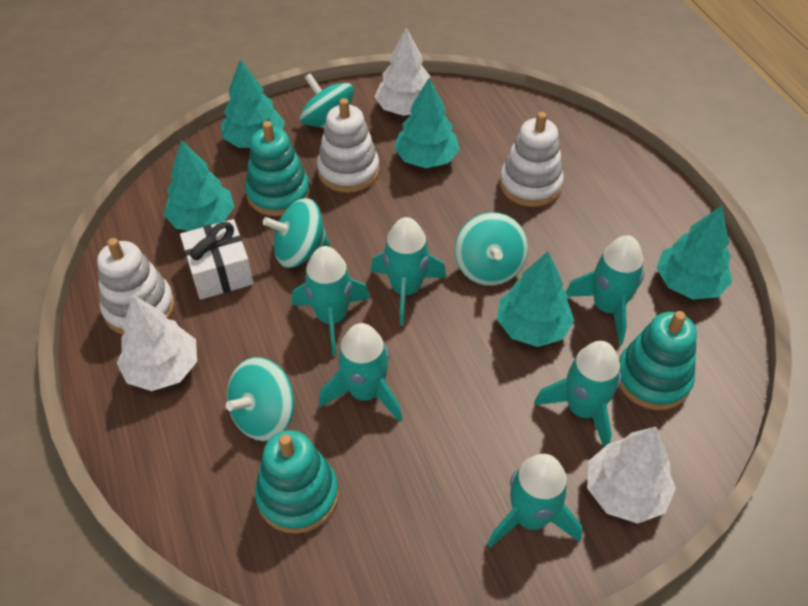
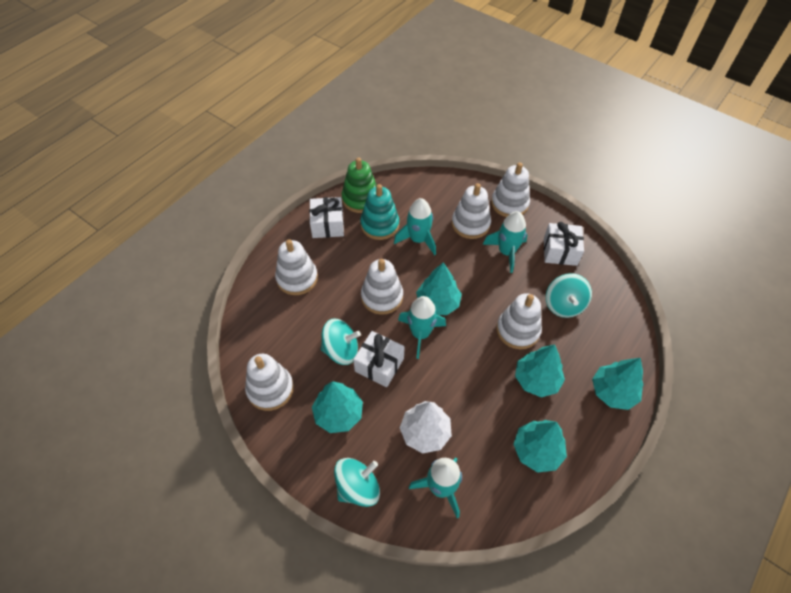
green stacking toy: none = 0 -> [342,157,377,213] = 1
turquoise rocket: [292,246,370,355] [319,323,402,422] [371,217,446,325] [487,454,582,548] [534,341,621,447] [566,235,644,344] = 6 -> [394,198,436,255] [398,296,446,359] [409,457,462,518] [483,211,527,273] = 4
turquoise spinning top: [226,357,294,441] [263,198,330,268] [300,73,354,128] [455,212,528,286] = 4 -> [321,318,361,365] [334,458,380,507] [546,273,592,318] = 3
turquoise stacking toy: [245,121,310,216] [255,430,339,534] [619,311,697,410] = 3 -> [360,184,399,240] = 1
white gift: [180,219,254,300] = 1 -> [309,197,344,238] [353,331,405,387] [544,222,584,266] = 3
white stacking toy: [97,238,175,335] [317,98,380,193] [499,112,564,207] = 3 -> [245,354,294,411] [275,239,318,295] [361,259,403,315] [452,183,491,239] [491,162,530,217] [496,293,542,349] = 6
white tree: [117,295,197,391] [375,28,434,116] [587,427,676,524] = 3 -> [400,401,452,453] = 1

